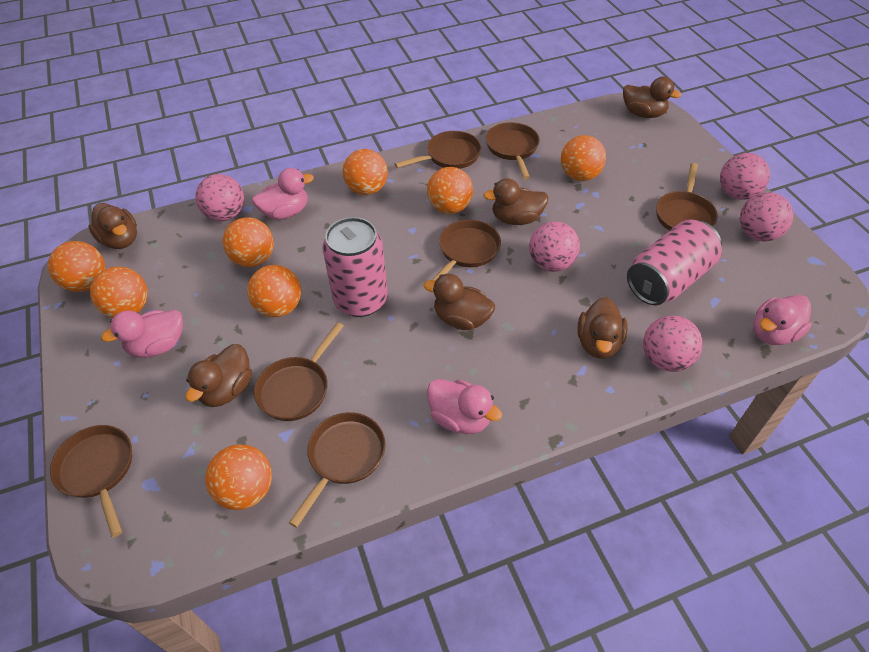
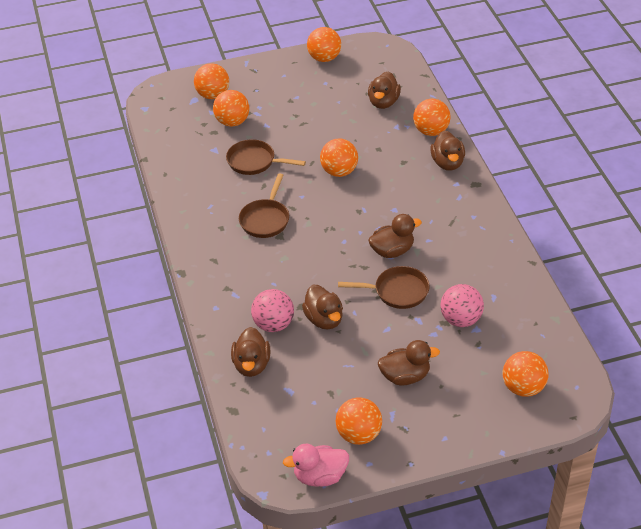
brown pan: [50,425,132,538] [254,322,343,421] [289,412,385,528] [395,131,481,169] [432,220,501,281] [486,122,540,179] [656,163,718,231] = 7 -> [226,139,306,175] [239,173,289,238] [338,266,430,309] = 3
orange ball: [48,241,105,292] [90,267,148,318] [205,444,272,510] [223,217,274,267] [247,265,301,317] [343,149,388,195] [427,167,473,214] [561,135,606,181] = 8 -> [194,63,229,99] [213,90,250,127] [307,27,341,62] [320,138,358,177] [335,397,382,445] [413,99,451,136] [503,351,549,397] = 7
pink ball: [195,174,244,221] [529,221,580,272] [643,315,703,372] [720,153,770,200] [740,192,794,241] = 5 -> [251,289,294,332] [440,284,484,327] = 2
pink can: [323,217,388,317] [627,219,722,305] = 2 -> none = 0
pink duck: [101,310,183,358] [252,168,314,220] [427,379,502,434] [753,295,812,345] = 4 -> [283,444,349,487] = 1

